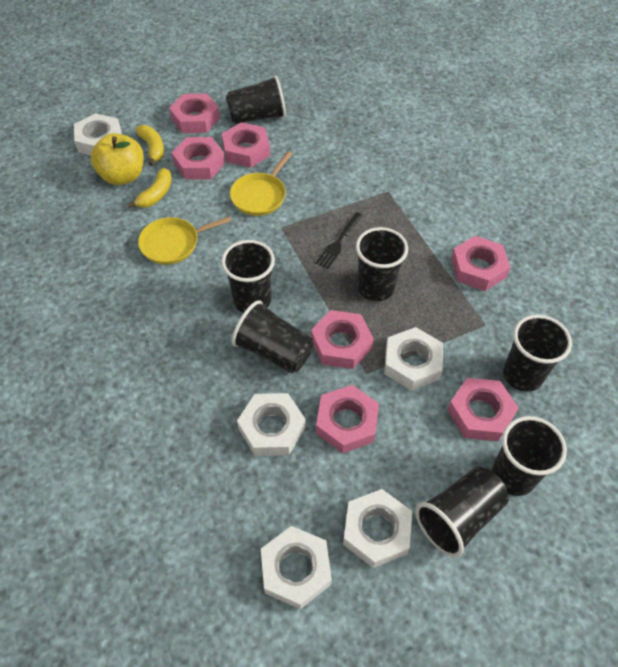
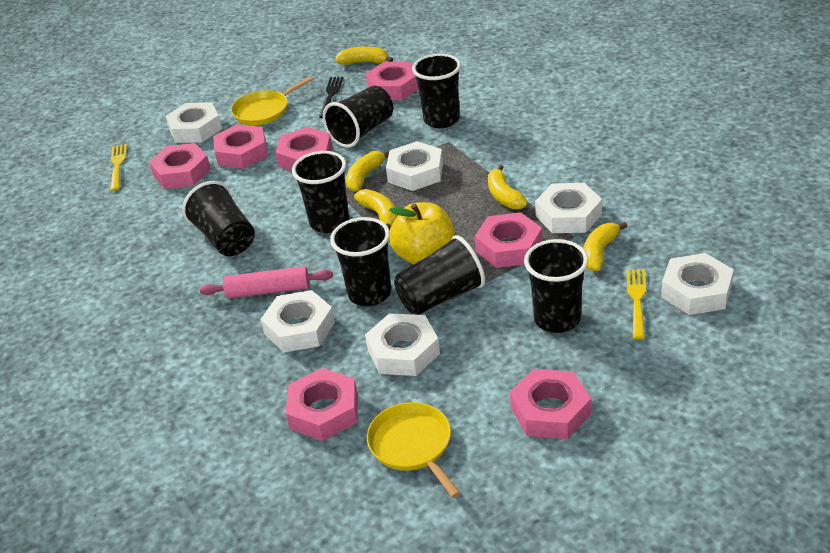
pink rolling pin: none = 0 -> [199,266,333,298] = 1
white nut: [74,113,122,155] [237,393,306,456] [261,526,332,609] [343,489,412,568] [384,327,443,391] = 5 -> [166,102,222,143] [261,290,335,352] [365,313,440,376] [386,141,443,191] [535,183,602,233] [661,253,734,315] = 6
yellow banana: [128,168,172,208] [136,125,164,166] = 2 -> [335,47,393,65] [346,151,389,192] [354,189,397,231] [488,165,528,209] [583,222,627,271] = 5
yellow fork: none = 0 -> [110,144,127,191] [627,269,646,339] = 2

